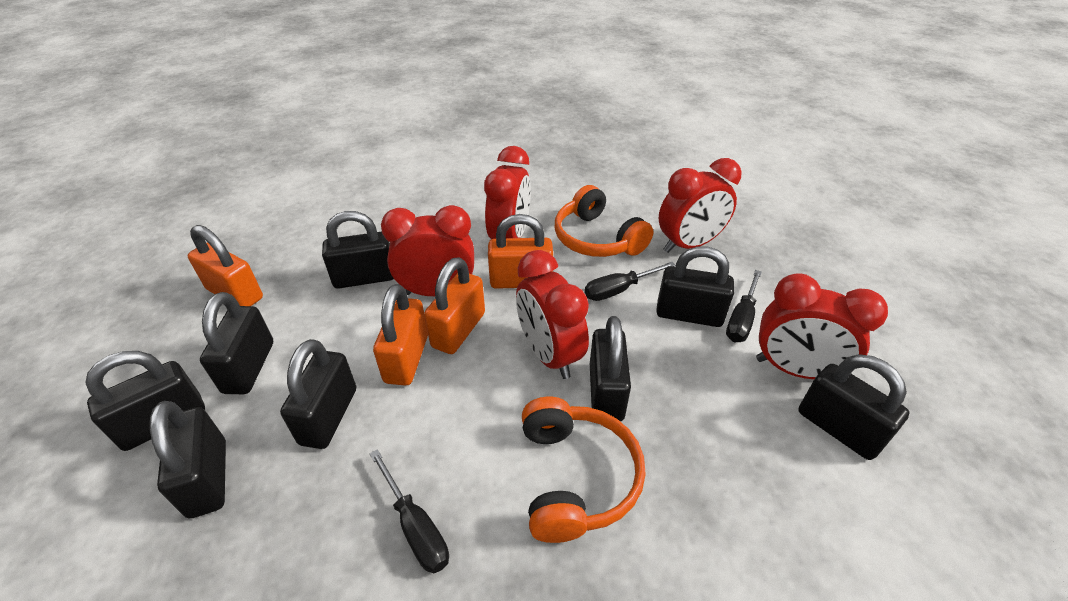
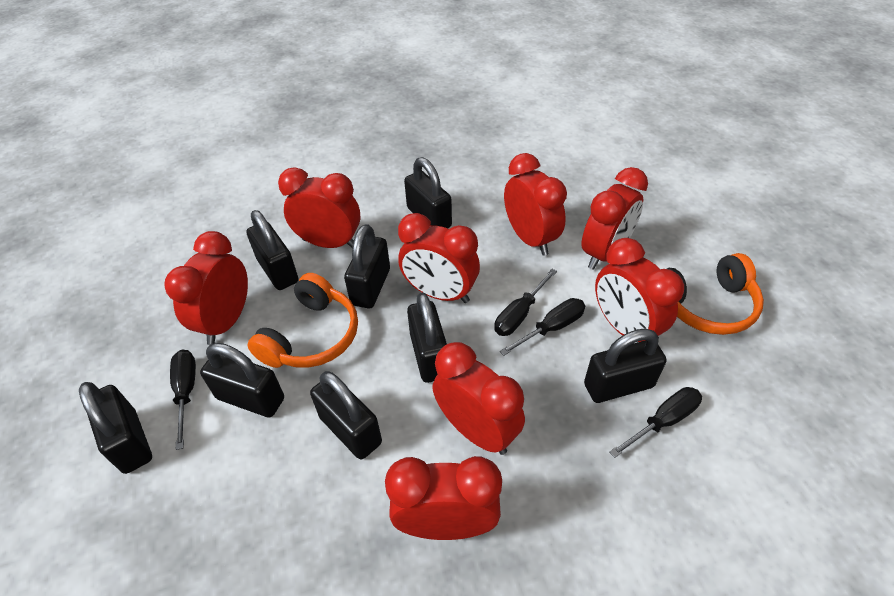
black screwdriver: [370,449,449,574] [585,262,676,301] [726,270,762,342] = 3 -> [170,350,196,450] [494,269,557,336] [500,298,585,355] [610,387,702,458] = 4
orange padlock: [188,225,263,306] [373,284,428,385] [424,257,485,354] [488,214,553,289] = 4 -> none = 0
red clock: [381,205,474,296] [484,146,531,239] [516,250,589,379] [658,158,742,253] [756,273,888,379] = 5 -> [164,231,248,345] [278,167,361,248] [385,456,502,540] [398,213,480,303] [432,342,525,455] [504,153,567,256] [582,167,648,270] [595,238,684,342] = 8

